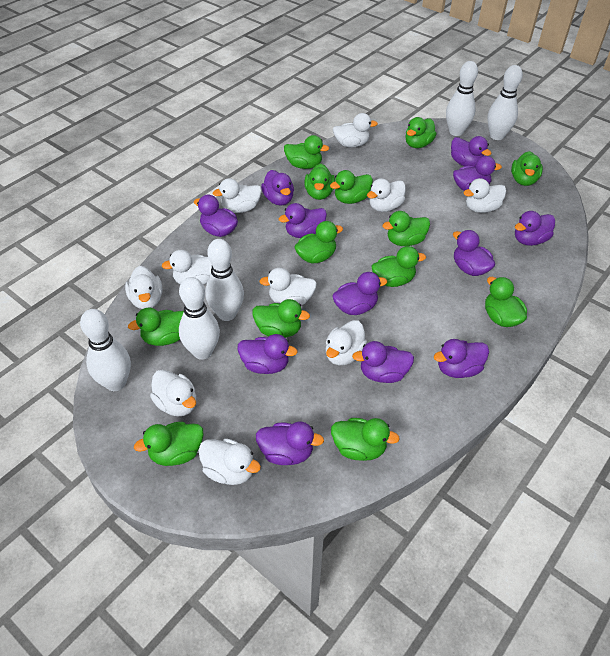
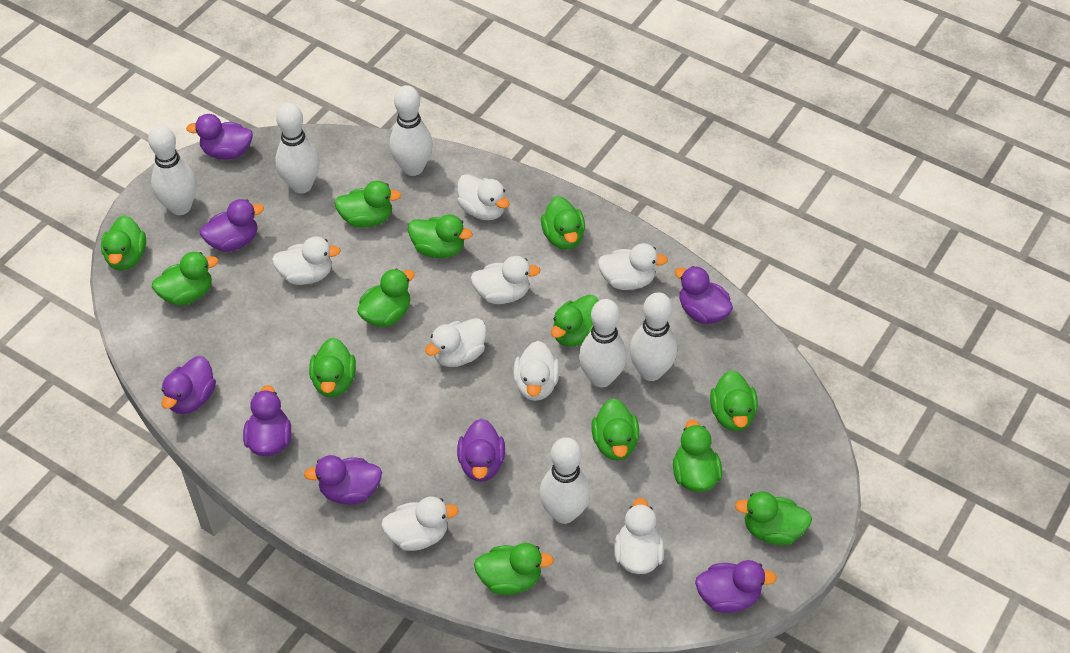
purple duck: [194,195,238,237] [237,334,298,374] [256,422,324,465] [261,170,294,206] [279,203,327,238] [332,272,387,315] [352,341,414,383] [434,339,489,378] [451,136,492,167] [453,156,502,191] [453,230,495,276] [515,211,555,246] = 12 -> [161,356,216,414] [186,114,253,160] [200,199,264,252] [243,385,291,456] [304,455,382,505] [457,419,505,482] [675,266,733,324] [695,560,777,613] = 8
white bowling pin: [80,309,131,391] [179,277,220,360] [205,239,244,321] [446,61,478,136] [487,65,523,140] = 5 -> [148,125,197,215] [275,103,319,193] [390,85,433,176] [539,437,590,524] [579,299,627,387] [629,292,677,381] = 6
white duck: [125,266,163,309] [150,370,196,416] [162,250,212,285] [198,438,261,485] [213,178,262,213] [259,268,317,305] [326,320,367,365] [333,113,378,147] [367,178,406,212] [463,178,506,213] = 10 -> [272,236,341,285] [381,497,459,551] [425,318,486,367] [457,174,510,220] [470,256,541,304] [513,341,560,401] [598,243,668,290] [614,498,664,574] = 8

